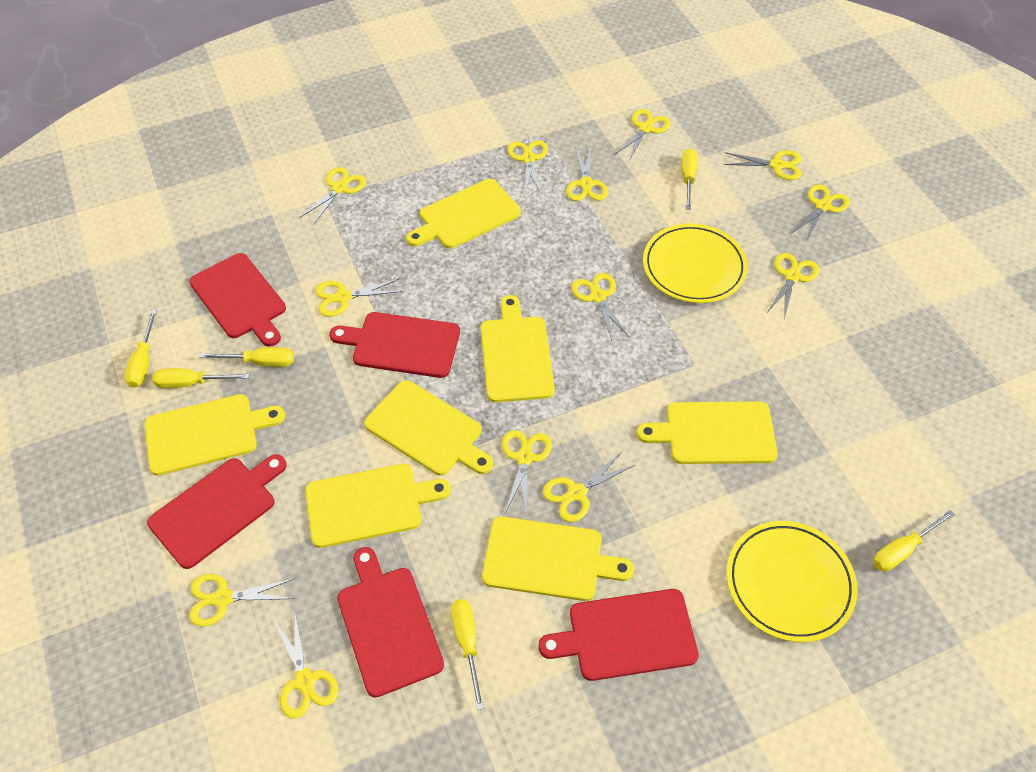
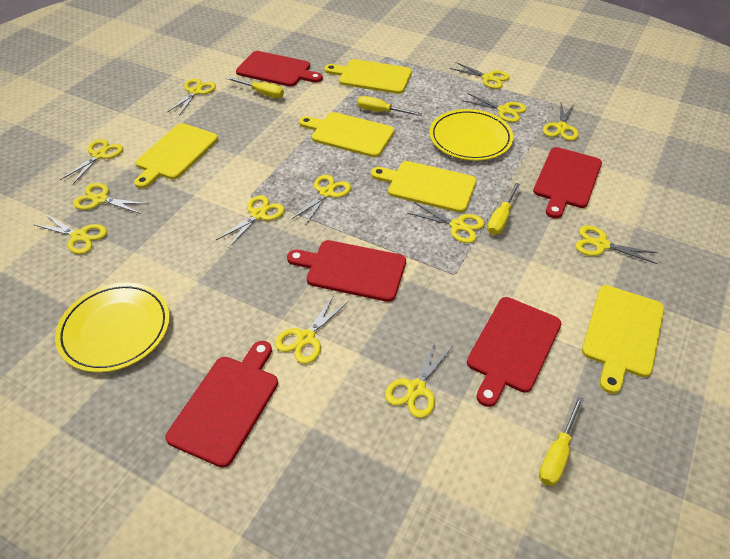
yellow cutting board: [144,394,285,476] [305,464,451,548] [364,380,493,475] [406,179,521,249] [481,295,555,403] [482,516,634,601] [636,401,778,464] = 7 -> [134,123,218,189] [299,112,394,157] [324,59,412,94] [371,161,477,213] [582,285,664,394] = 5
yellow screwdriver: [124,310,157,388] [152,368,250,388] [199,347,294,367] [451,599,484,710] [681,148,698,210] [873,510,955,572] = 6 -> [227,77,284,98] [357,96,422,116] [487,183,520,235] [539,396,584,486] = 4

